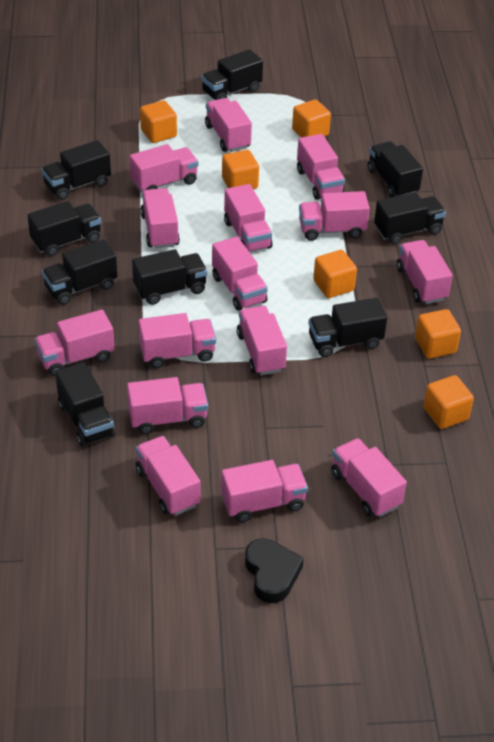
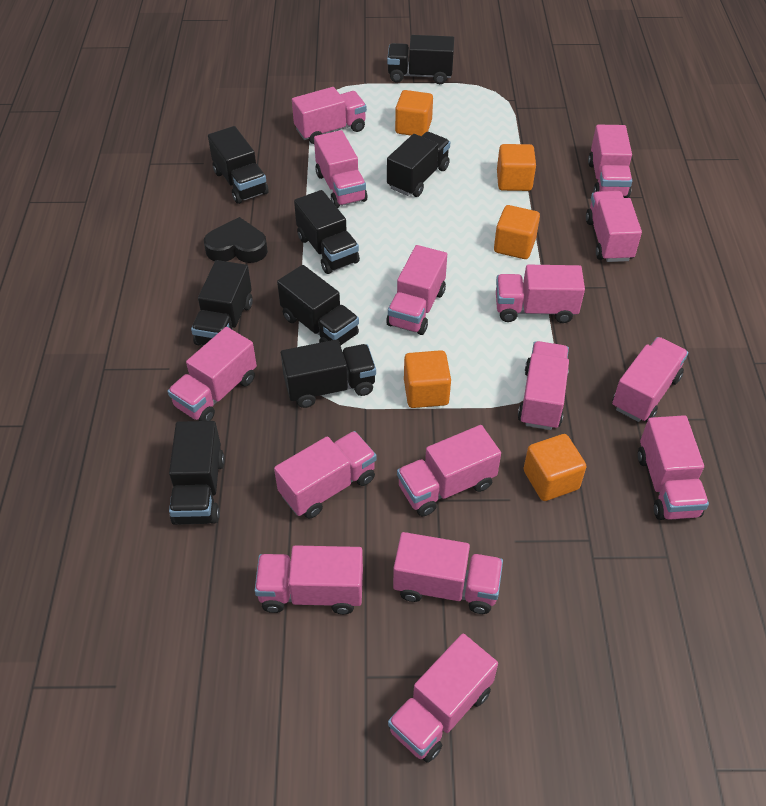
black truck: [27,201,101,257] [41,140,111,200] [42,240,117,305] [55,362,115,447] [132,249,207,305] [201,49,263,100] [308,298,387,357] [368,141,423,197] [374,192,446,244] = 9 -> [169,421,225,524] [191,260,253,345] [208,126,269,204] [277,265,359,345] [281,339,376,408] [294,190,360,274] [387,35,454,84] [387,132,450,197] = 8
orange cube: [140,100,177,143] [222,150,259,189] [292,99,331,138] [313,250,357,298] [415,309,461,359] [423,375,474,429] = 6 -> [395,90,433,136] [404,350,451,408] [494,205,540,259] [497,144,536,191] [524,434,586,501] = 5

